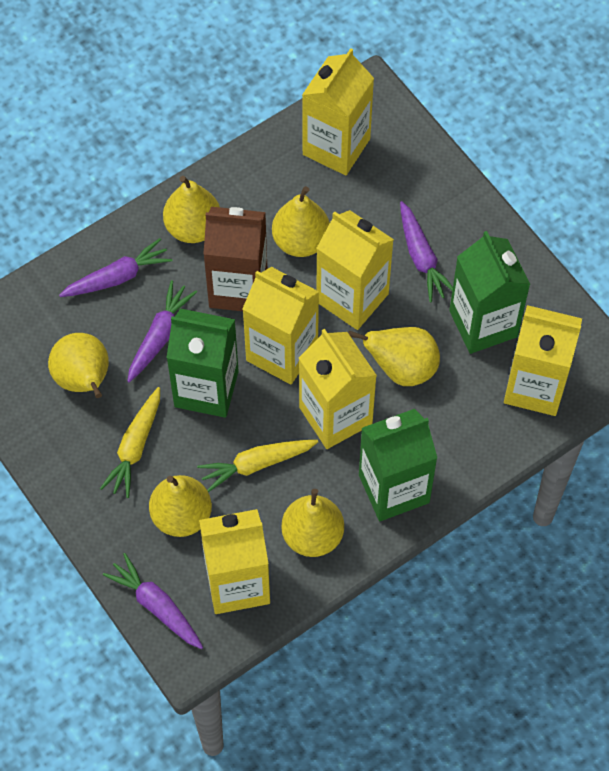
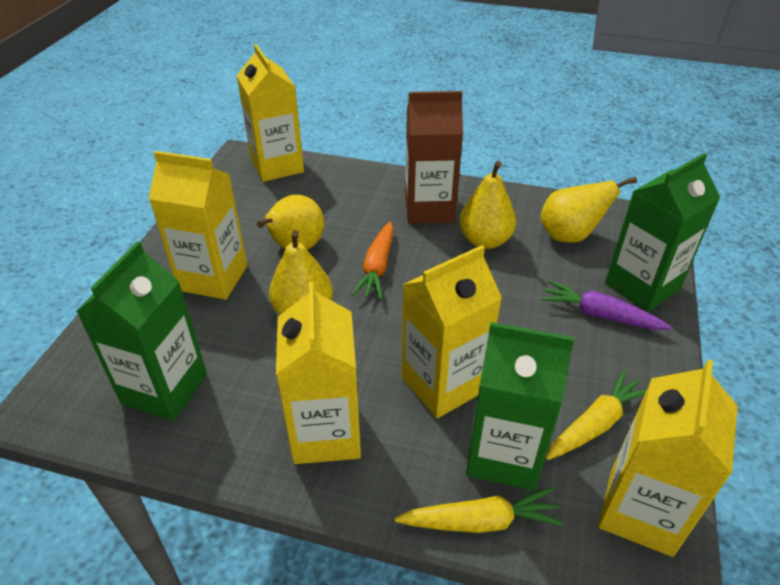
orange carrot: none = 0 -> [352,221,394,300] = 1
purple carrot: [59,238,172,297] [103,553,203,649] [127,280,197,382] [400,201,453,302] = 4 -> [541,280,672,330] = 1
yellow carton: [199,509,270,614] [242,267,319,385] [299,329,377,449] [302,48,374,175] [316,210,394,330] [504,305,582,416] = 6 -> [149,151,248,300] [237,44,304,182] [276,282,361,464] [401,245,502,418] [598,359,738,557] = 5
yellow pear: [48,333,109,398] [149,475,212,537] [163,176,220,243] [272,186,330,257] [281,489,344,557] [348,327,440,386] = 6 -> [257,195,324,250] [269,230,333,315] [459,161,516,249] [541,177,637,243] = 4

